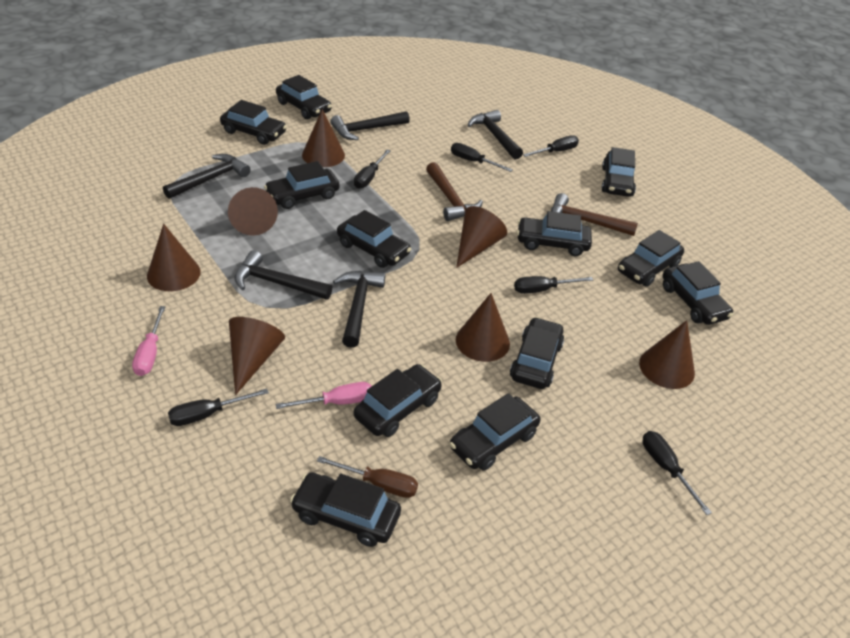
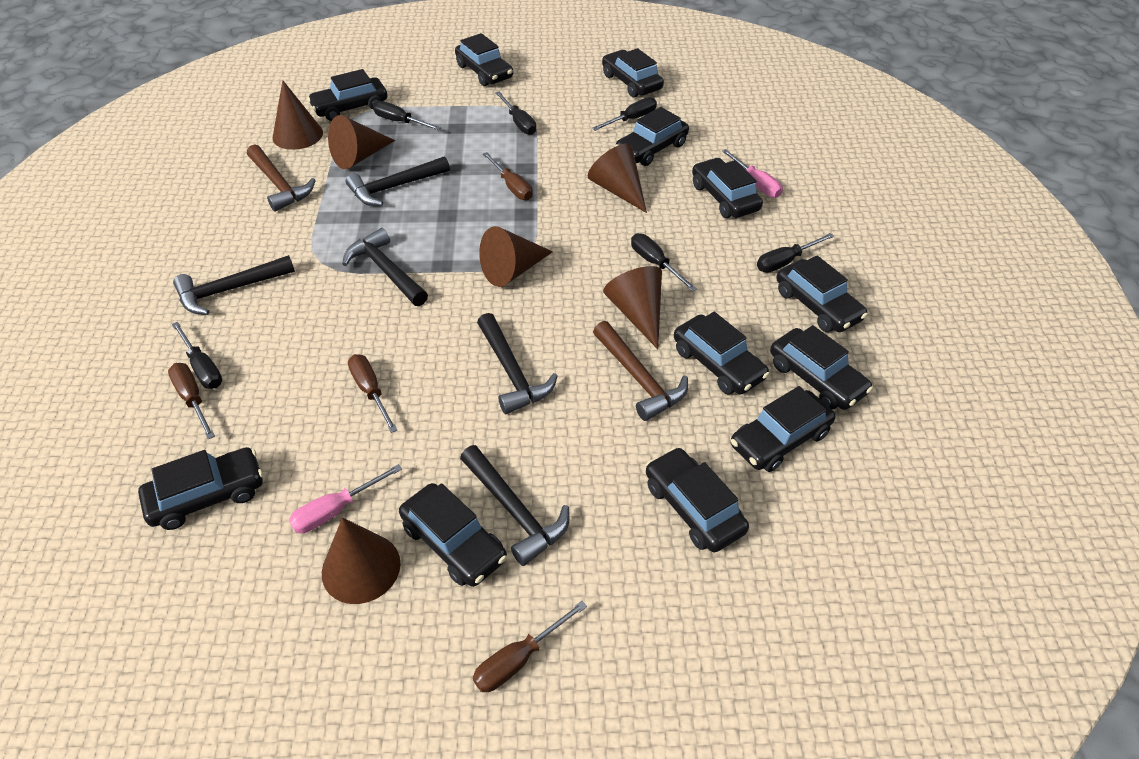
brown cone: [147,224,201,291] [228,187,278,236] [229,317,285,395] [302,109,345,167] [456,206,507,268] [456,293,510,362] [639,320,695,389] = 7 -> [273,80,323,150] [322,517,401,604] [328,115,395,169] [479,226,553,287] [588,143,647,213] [603,266,662,349] = 6
brown screwdriver: [317,456,418,498] = 1 -> [168,363,215,439] [348,354,397,433] [473,601,587,692] [483,152,533,200] = 4

